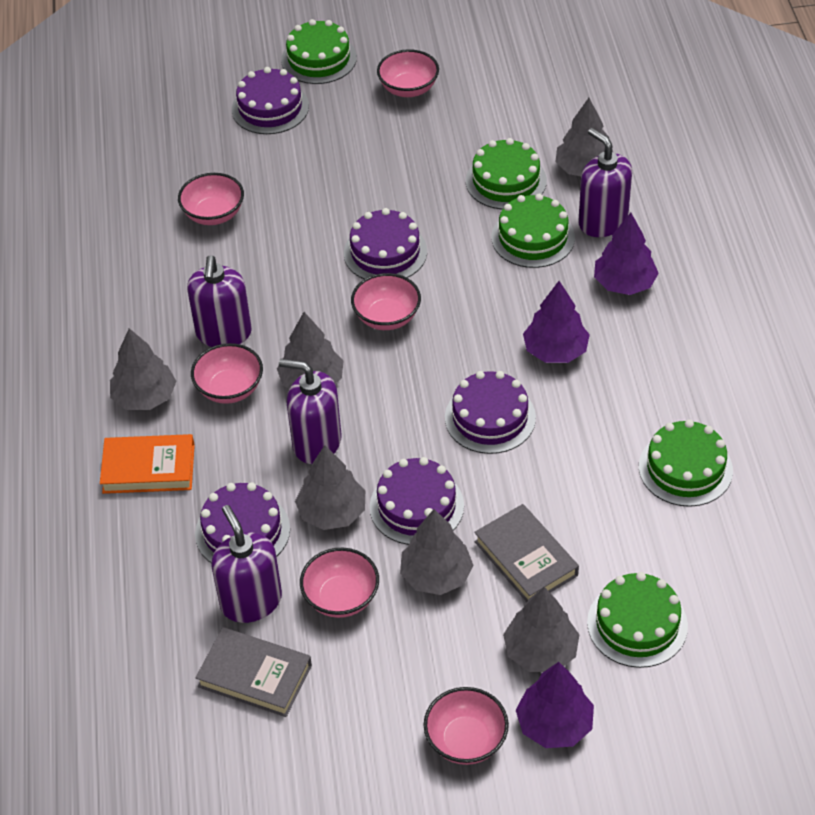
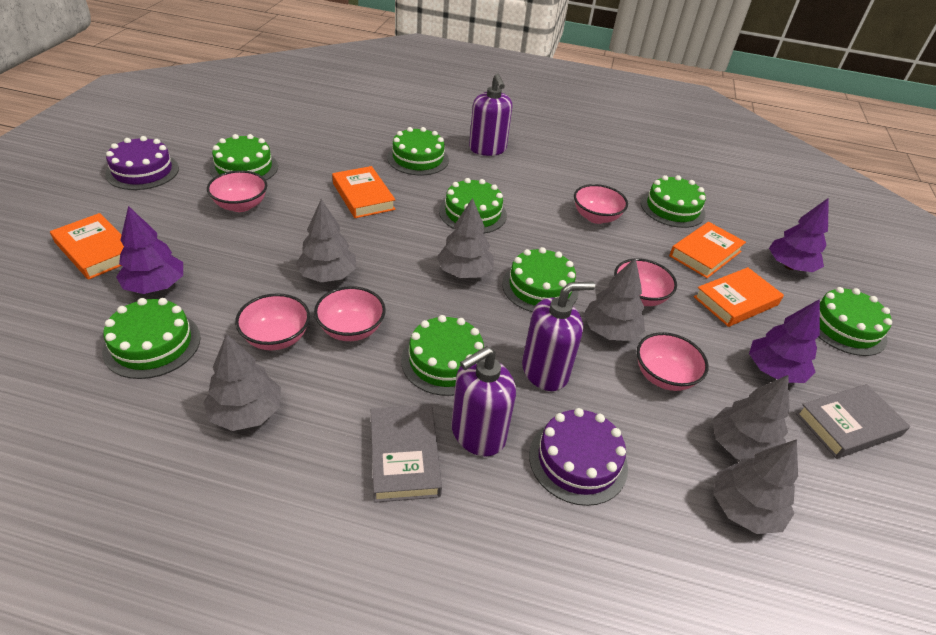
green cake: [281,19,357,84] [466,138,547,209] [491,194,575,268] [587,572,688,668] [639,419,733,507] = 5 -> [102,298,201,379] [210,134,278,180] [387,127,449,175] [401,315,484,396] [439,178,507,234] [502,247,579,312] [641,175,706,228] [818,287,892,356] = 8
orange book: [100,434,195,494] = 1 -> [50,213,124,280] [332,166,396,218] [669,222,746,278] [694,267,784,327] = 4
purple cake: [195,482,290,563] [232,67,309,134] [344,208,427,279] [370,457,464,545] [445,371,536,454] = 5 -> [105,136,179,190] [529,408,628,506] = 2
purple soap dispenser: [187,255,252,347] [212,505,282,623] [279,359,342,464] [578,128,632,237] = 4 -> [451,346,516,457] [469,73,513,156] [522,281,595,391] = 3

